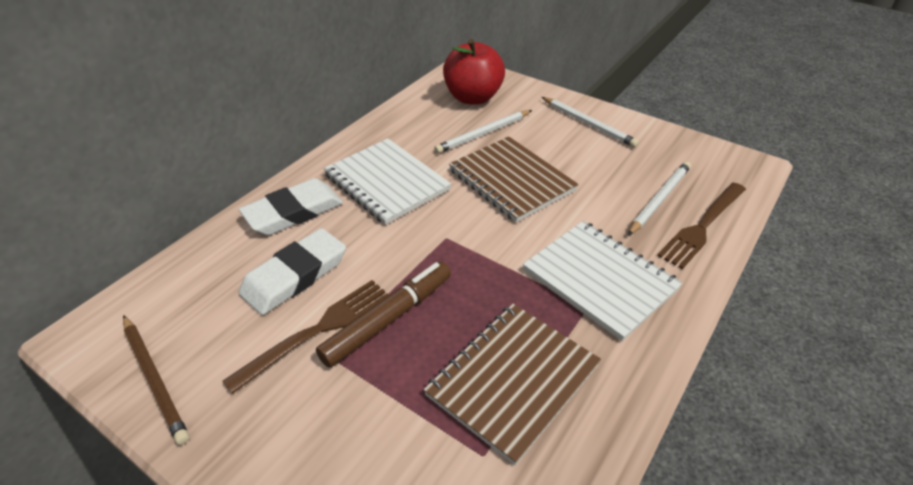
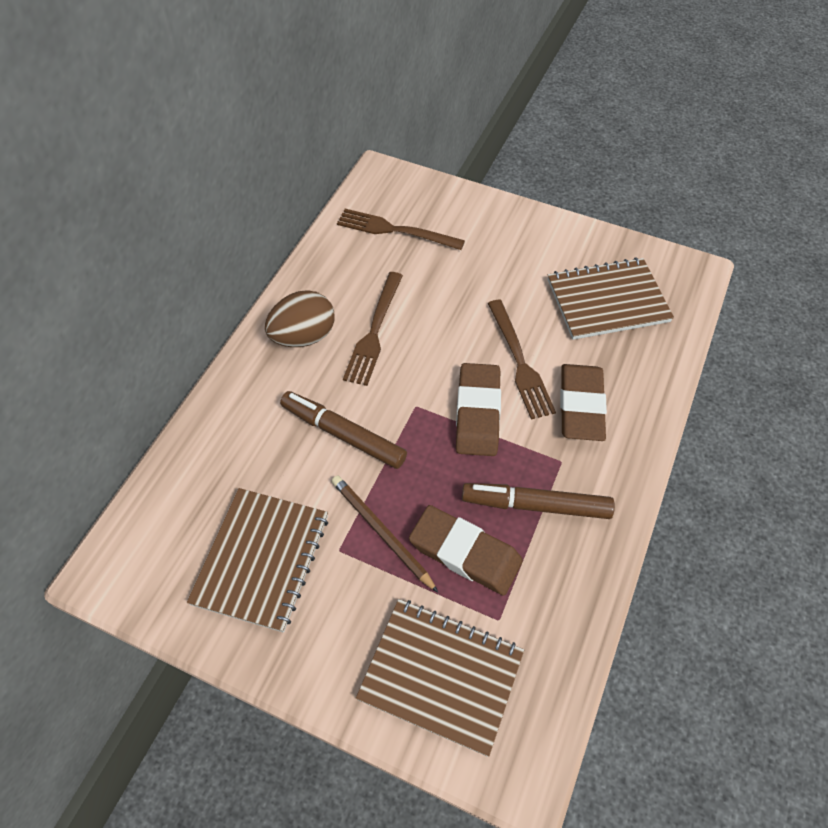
brown egg: none = 0 -> [265,290,335,347] = 1
brown eraser: none = 0 -> [409,505,523,596] [456,363,501,456] [560,364,607,441] = 3
brown fork: [223,280,389,394] [657,183,746,269] = 2 -> [337,209,465,250] [343,272,403,386] [488,300,556,419] = 3
brown marker: [316,262,451,368] = 1 -> [280,391,407,469] [462,483,615,519] = 2
brown notebook: [424,304,601,465] [449,136,579,222] = 2 -> [187,488,328,632] [356,599,524,757] [548,257,674,340] = 3
red apple: [443,39,505,105] = 1 -> none = 0
white eraser: [238,228,346,315] [239,178,343,235] = 2 -> none = 0
white notebook: [324,138,451,225] [523,221,683,341] = 2 -> none = 0
white pencil: [434,110,532,154] [542,97,639,148] [628,162,691,235] = 3 -> none = 0

